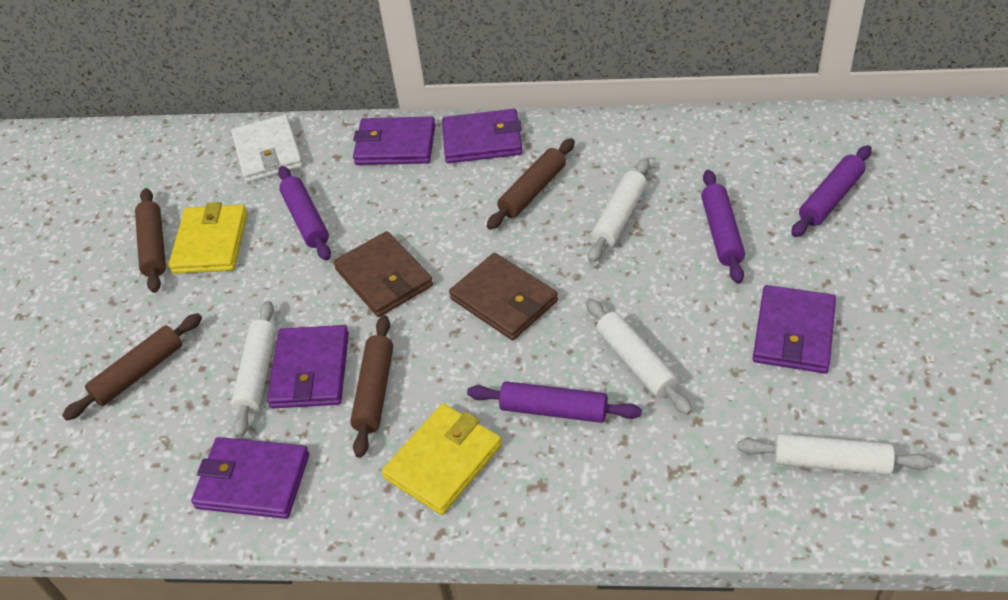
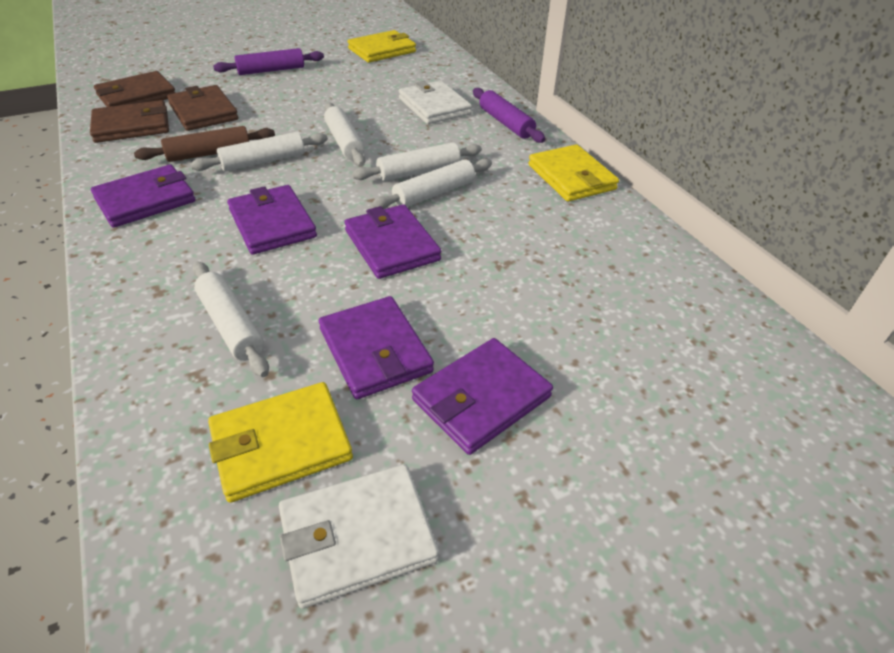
brown rolling pin: [62,313,202,421] [135,188,166,293] [350,315,393,458] [487,138,575,230] = 4 -> [134,126,275,162] = 1
brown wallet: [333,231,433,317] [449,253,558,340] = 2 -> [90,100,169,143] [94,71,176,107] [167,85,239,131] = 3
purple rolling pin: [278,166,331,261] [467,381,642,423] [701,170,745,284] [791,145,871,237] = 4 -> [213,48,324,75] [473,88,545,143] = 2
white rolling pin: [231,301,276,438] [586,298,692,415] [588,158,650,263] [737,433,932,475] = 4 -> [190,132,328,172] [192,262,269,377] [324,102,365,166] [352,142,482,181] [371,159,492,209] = 5
white wallet: [231,114,303,183] = 1 -> [279,464,439,609] [399,80,472,124] = 2
yellow wallet: [169,202,247,274] [382,403,502,515] = 2 -> [208,382,353,503] [348,30,416,63] [528,144,619,202] = 3

